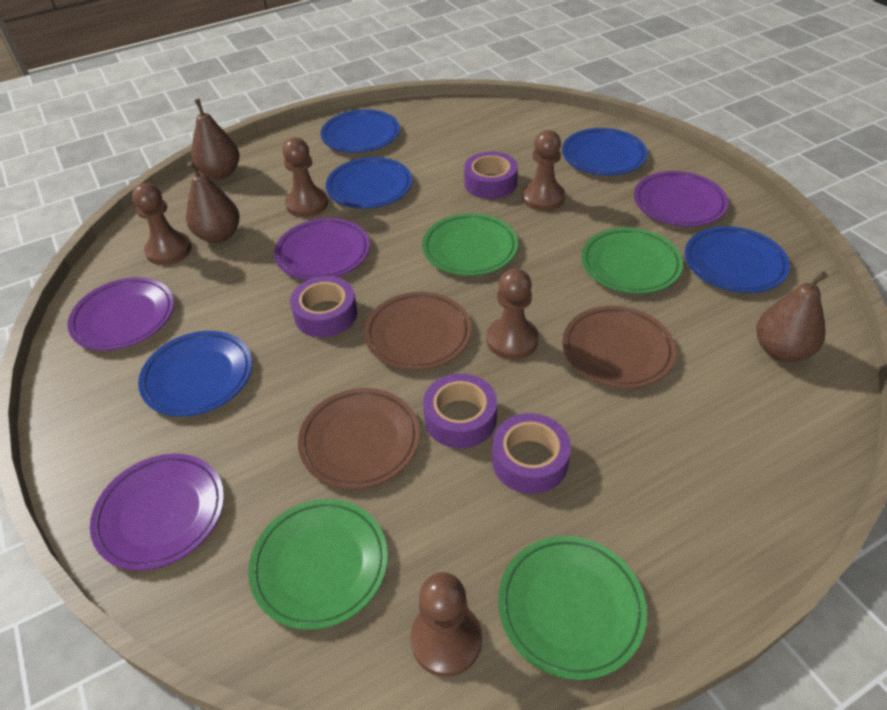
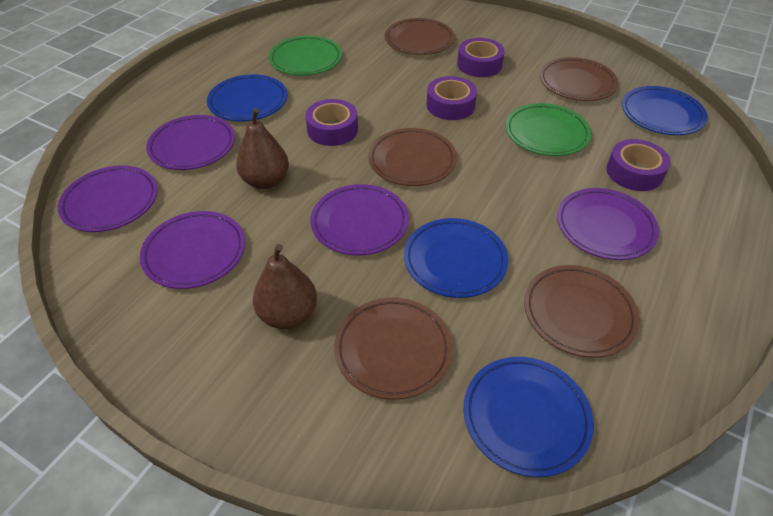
blue plate: [138,331,252,417] [321,109,400,153] [326,157,412,209] [562,128,647,175] [685,226,790,293] = 5 -> [207,74,287,122] [404,218,508,298] [463,357,594,477] [622,86,707,135] = 4
brown pawn: [132,183,192,265] [282,137,328,217] [410,572,482,677] [487,268,539,360] [522,130,565,211] = 5 -> none = 0
brown pear: [186,161,240,243] [191,99,239,179] [756,271,828,362] = 3 -> [236,108,289,189] [253,244,317,329] = 2
brown plate: [298,388,420,489] [364,292,471,370] [562,306,676,388] = 3 -> [334,298,452,399] [368,128,457,186] [385,18,455,55] [524,265,639,358] [540,57,618,101] = 5
green plate: [248,499,388,630] [422,213,518,276] [498,536,647,680] [581,227,683,294] = 4 -> [269,36,342,76] [505,103,591,156] = 2
purple plate: [68,277,174,351] [90,454,224,570] [274,218,370,280] [634,171,728,227] = 4 -> [58,165,158,232] [140,211,245,289] [146,115,235,170] [311,184,409,255] [557,188,659,260] = 5

